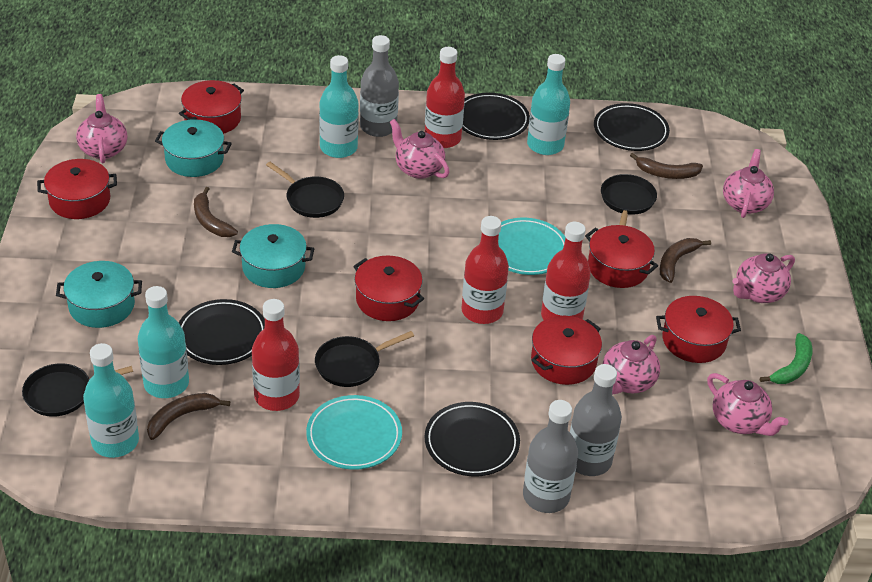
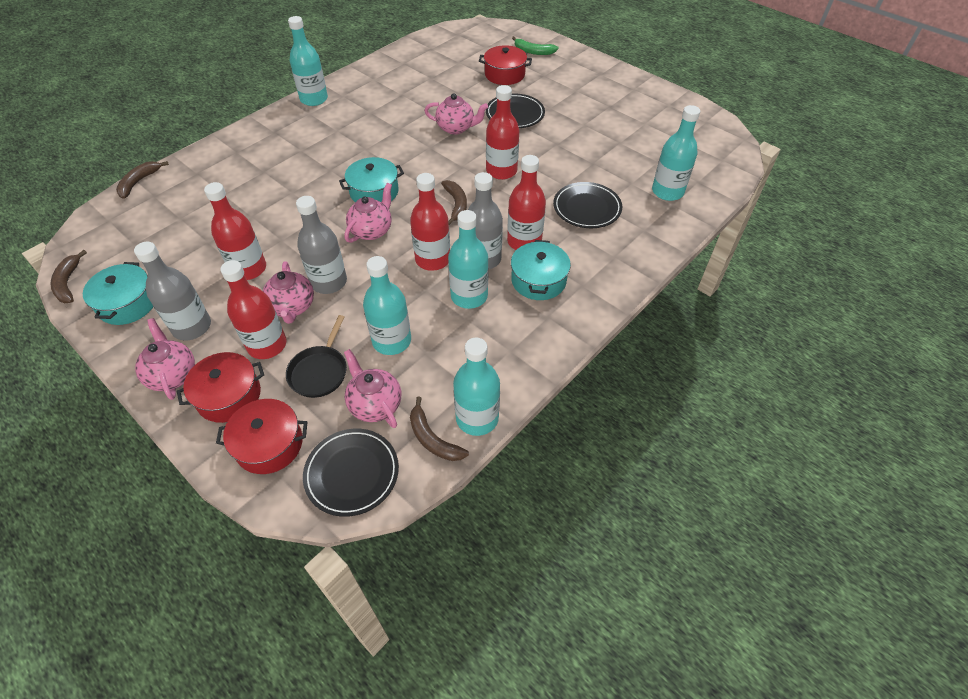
black pan: [22,363,133,417] [266,162,344,218] [315,331,414,387] [601,174,657,226] = 4 -> [286,315,347,398] = 1
black plate: [179,299,265,365] [424,402,520,476] [462,93,530,140] [594,103,670,151] = 4 -> [303,429,399,517] [486,94,545,128] [553,182,622,228] = 3
pink teapot: [76,94,127,163] [390,119,449,179] [603,335,660,394] [707,373,789,436] [723,149,774,218] [732,253,795,303] = 6 -> [135,318,195,400] [263,261,314,324] [344,183,392,243] [344,349,401,428] [425,93,488,134] = 5
red bottle: [252,299,300,411] [425,47,465,148] [461,216,509,324] [541,222,591,320] = 4 -> [204,182,266,280] [220,260,286,359] [410,173,450,271] [486,85,519,180] [507,155,546,250] = 5
red pot: [37,159,117,219] [179,80,244,134] [353,255,424,321] [531,316,602,385] [585,225,658,288] [656,296,741,363] = 6 -> [177,352,264,423] [216,399,307,474] [479,45,532,85] = 3
turquoise bottle: [83,343,139,458] [138,286,189,398] [319,55,359,158] [527,54,570,155] = 4 -> [288,16,328,106] [363,256,411,355] [448,210,488,309] [453,338,500,436] [652,105,700,201] = 5
turquoise plate: [306,395,402,470] [498,218,566,275] = 2 -> none = 0

